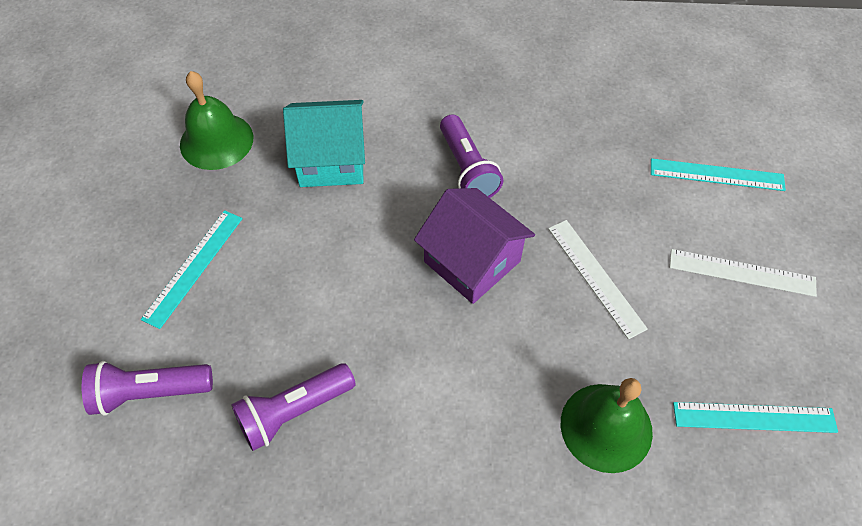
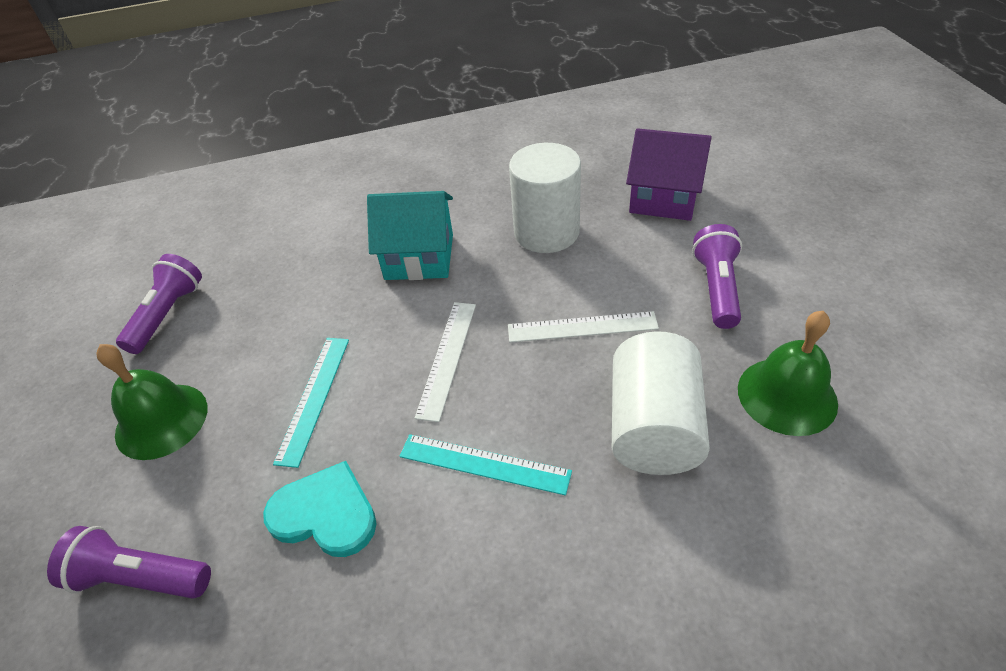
turquoise heart: none = 0 -> [263,461,377,557] = 1
turquoise ruler: [141,210,243,329] [651,158,786,191] [673,402,838,433] = 3 -> [273,338,349,468] [400,434,572,495] = 2
white cylinder: none = 0 -> [509,143,581,253] [612,331,710,475] = 2

